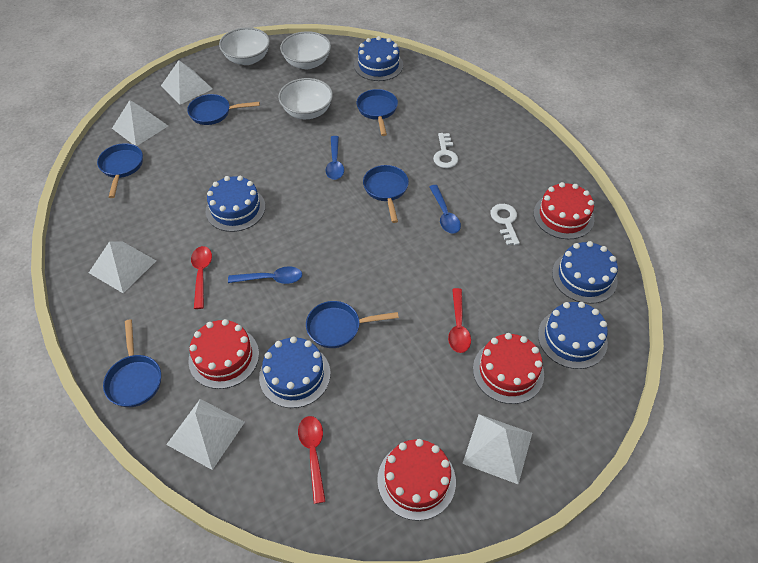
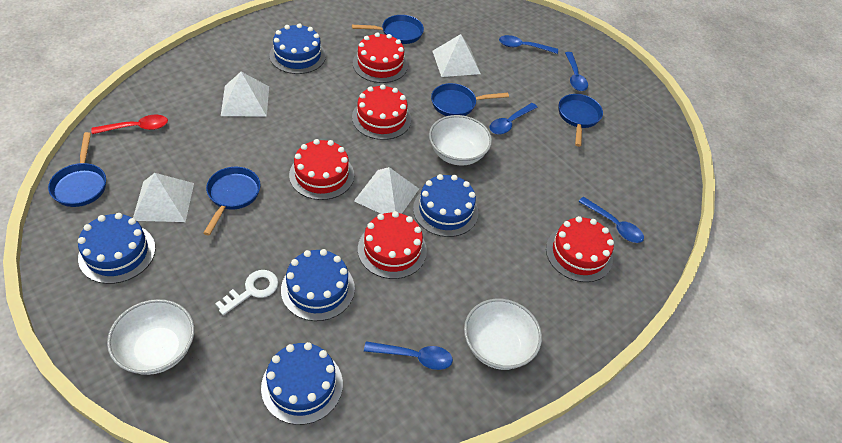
blue pan: [97,143,143,198] [103,320,161,407] [187,94,260,125] [306,301,399,348] [357,89,398,136] [363,165,409,223] = 6 -> [48,132,106,207] [203,167,260,236] [352,15,424,44] [431,83,509,116] [559,94,603,147] = 5
blue spoon: [228,266,302,284] [325,136,344,180] [429,185,461,234] = 3 -> [364,341,453,370] [490,103,538,135] [499,35,558,54] [565,52,588,91] [578,197,644,243] = 5
red cake: [188,319,259,389] [377,439,456,521] [473,333,544,404] [534,182,594,239] = 4 -> [289,139,354,200] [352,84,411,140] [353,32,408,83] [358,211,427,279] [546,216,614,282] = 5
red spoon: [191,246,212,309] [298,416,326,504] [448,288,471,353] = 3 -> [91,115,168,134] = 1
white key: [433,133,458,168] [490,204,520,245] = 2 -> [215,270,278,315] = 1
white pyramid: [89,241,156,293] [112,100,168,146] [161,60,212,105] [166,399,245,470] [463,414,532,484] = 5 -> [133,173,194,222] [221,72,269,117] [354,167,419,214] [433,34,481,77] = 4

